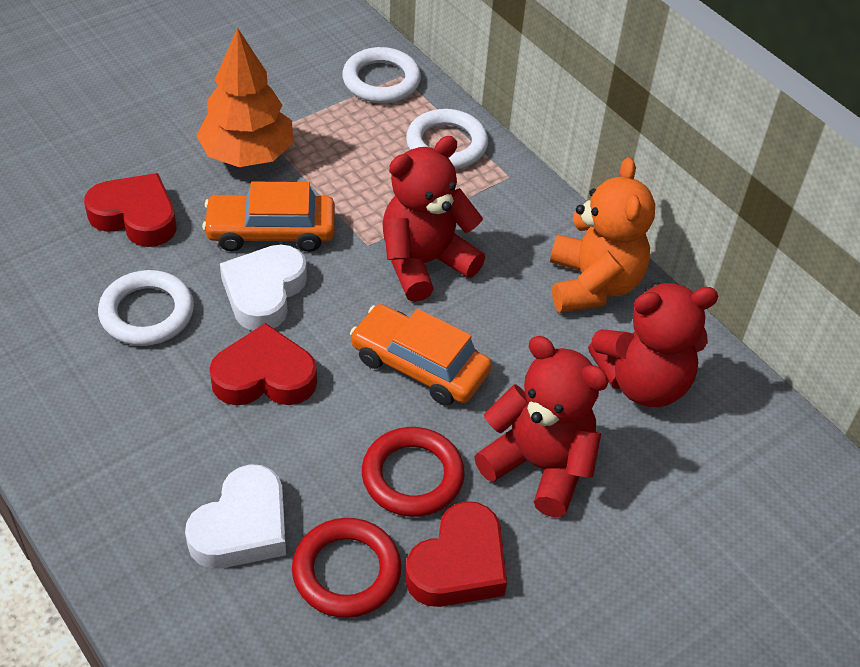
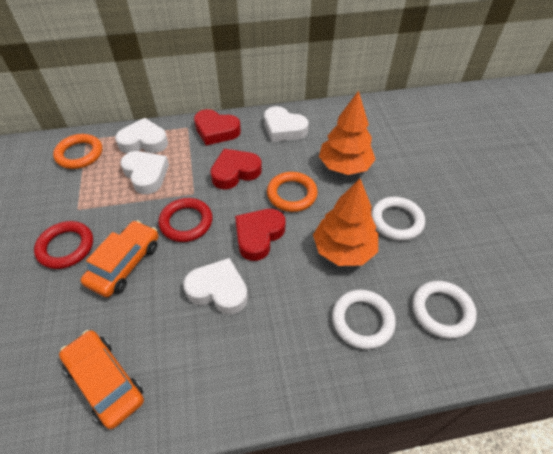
orange ring: none = 0 -> [53,134,102,169] [267,172,318,212] = 2
orange teddy bear: [550,157,655,313] = 1 -> none = 0
orange tree: [196,28,294,167] = 1 -> [313,179,378,266] [319,91,376,175] = 2
red teddy bear: [382,136,485,302] [474,336,609,517] [588,282,718,407] = 3 -> none = 0
white heart: [185,464,286,569] [220,244,307,331] = 2 -> [115,118,168,153] [120,151,169,194] [183,258,248,314] [264,106,309,142] = 4

